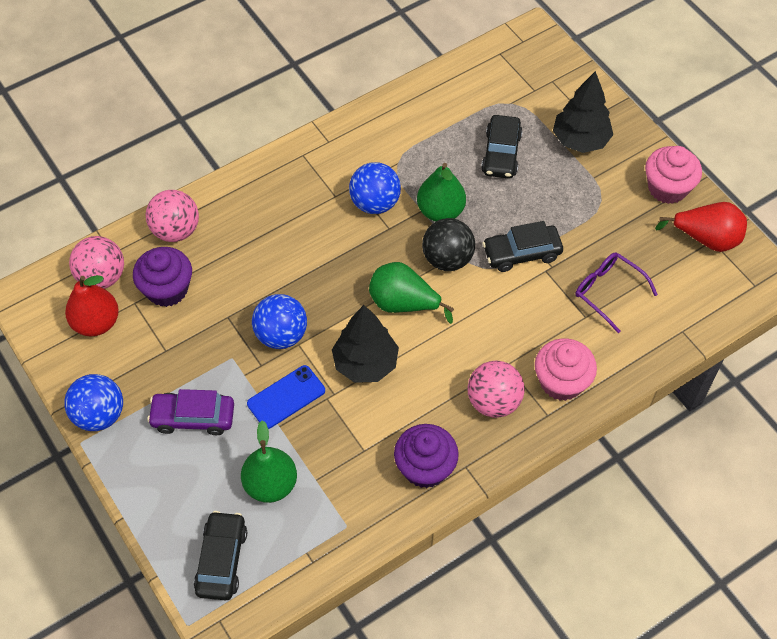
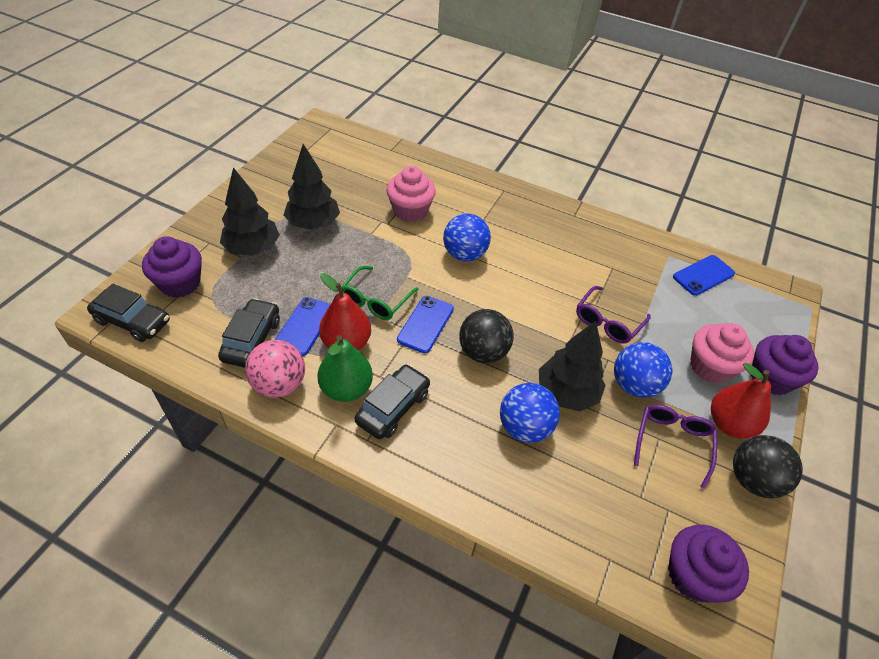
black ball: [422,218,475,271] = 1 -> [459,309,514,363] [733,435,803,498] = 2
black tree: [332,305,399,383] [553,71,613,153] = 2 -> [220,167,280,256] [284,144,340,230] [539,321,606,412] = 3
blue phone: [247,365,325,429] = 1 -> [275,297,330,356] [397,296,454,353] [673,255,735,296] = 3
green glasses: none = 0 -> [341,266,419,320] = 1
green pear: [241,421,297,503] [369,262,454,324] [417,163,466,222] = 3 -> [317,335,373,402] = 1
pink ball: [69,236,124,289] [146,190,199,242] [467,361,524,418] = 3 -> [245,340,305,398] = 1
purple car: [147,389,234,435] = 1 -> none = 0
purple cupcake: [133,247,192,307] [394,424,459,488] = 2 -> [142,236,202,298] [668,525,749,603] [751,335,818,395] = 3
purple glasses: [575,252,658,333] = 1 -> [576,286,651,343] [634,404,717,489] = 2

